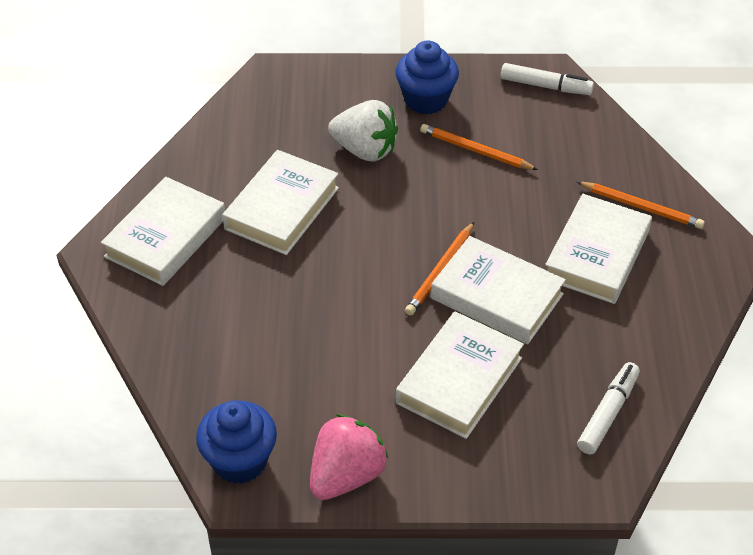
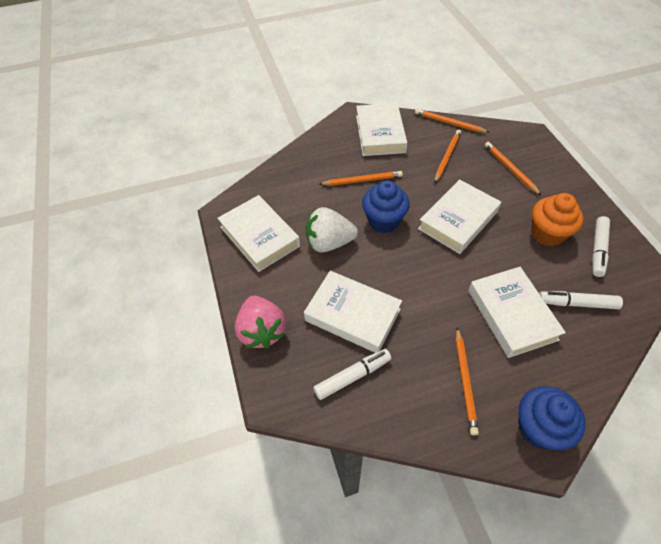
orange cupcake: none = 0 -> [531,193,583,246] = 1
orange pencil: [405,222,474,316] [420,124,538,170] [577,182,705,229] = 3 -> [319,171,403,186] [415,109,490,133] [434,129,461,184] [456,327,479,436] [485,142,542,196] = 5
white marker: [501,63,594,95] [577,362,640,454] = 2 -> [313,349,391,400] [539,291,623,309] [592,216,610,277] = 3

